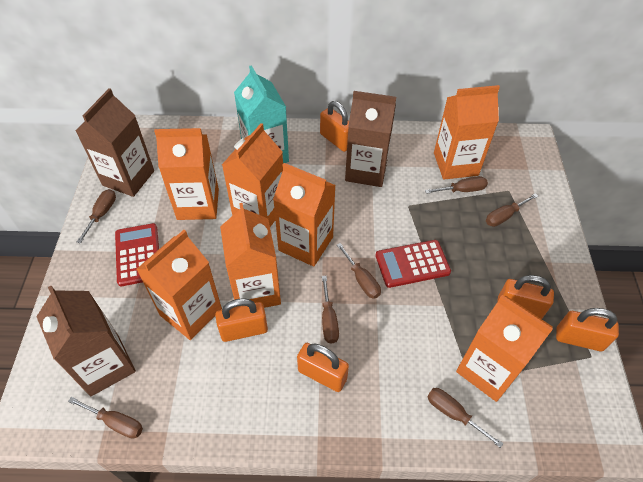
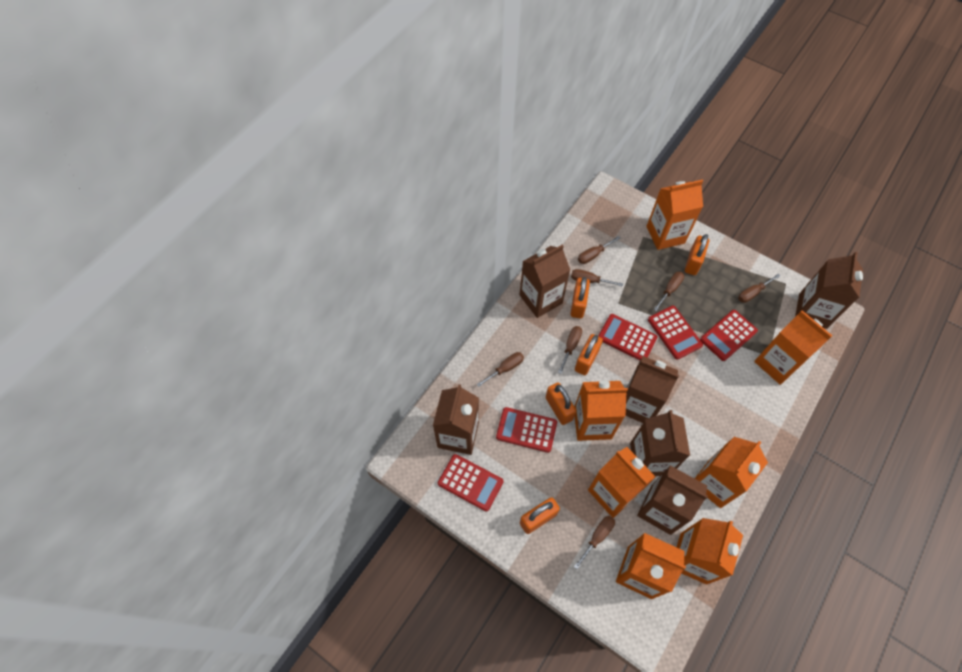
brown carton: [36,286,136,396] [76,88,154,197] [345,91,396,187] = 3 -> [433,384,479,455] [520,245,570,318] [626,356,679,423] [630,410,690,476] [637,465,708,535] [795,252,863,329] = 6
red calculator: [115,223,159,286] [375,240,451,288] = 2 -> [438,454,504,511] [496,407,557,453] [598,314,658,360] [648,306,703,360] [700,310,758,361] = 5
turquoise carton: [234,65,289,163] = 1 -> none = 0

